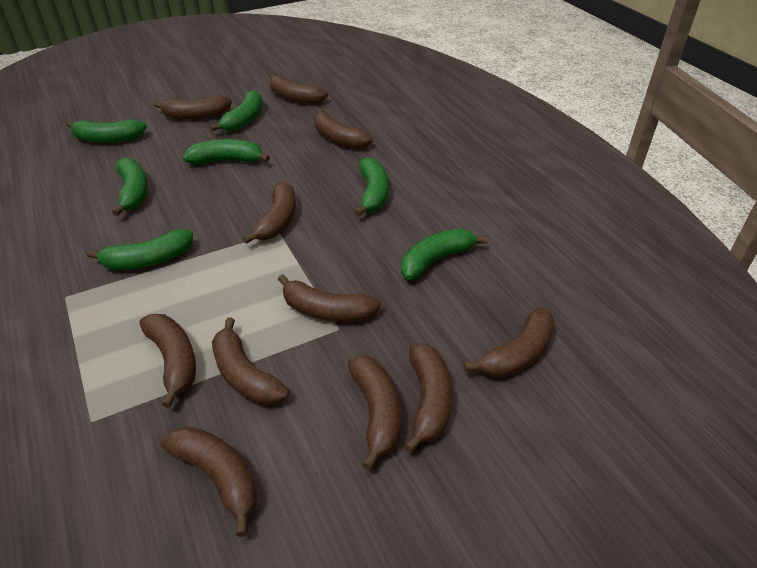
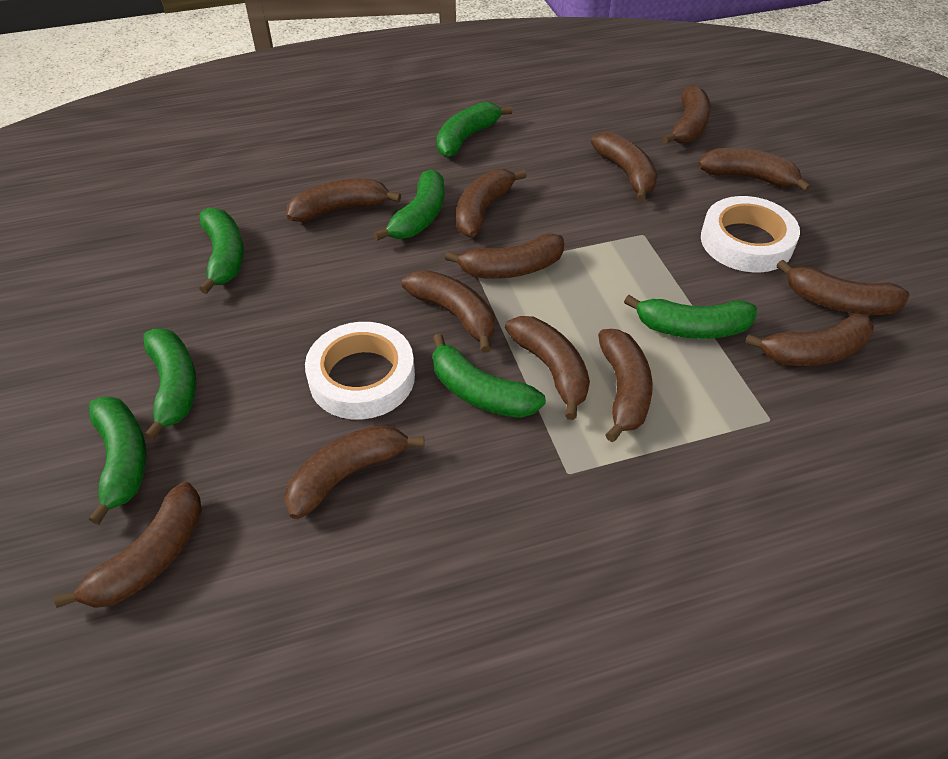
brown banana: [139,314,196,408] [154,96,232,120] [161,426,257,537] [212,318,289,405] [243,181,296,244] [269,74,328,104] [278,274,381,322] [314,109,373,149] [348,356,401,470] [404,343,452,453] [464,307,555,378] = 11 -> [54,482,202,608] [284,425,424,519] [287,178,401,222] [402,270,494,353] [445,233,565,279] [456,169,527,237] [505,316,590,420] [591,132,657,202] [598,329,653,442] [662,85,711,144] [698,148,811,192] [745,314,874,366] [776,260,909,315] = 13
white tape: none = 0 -> [305,322,415,419] [701,196,800,272] = 2

